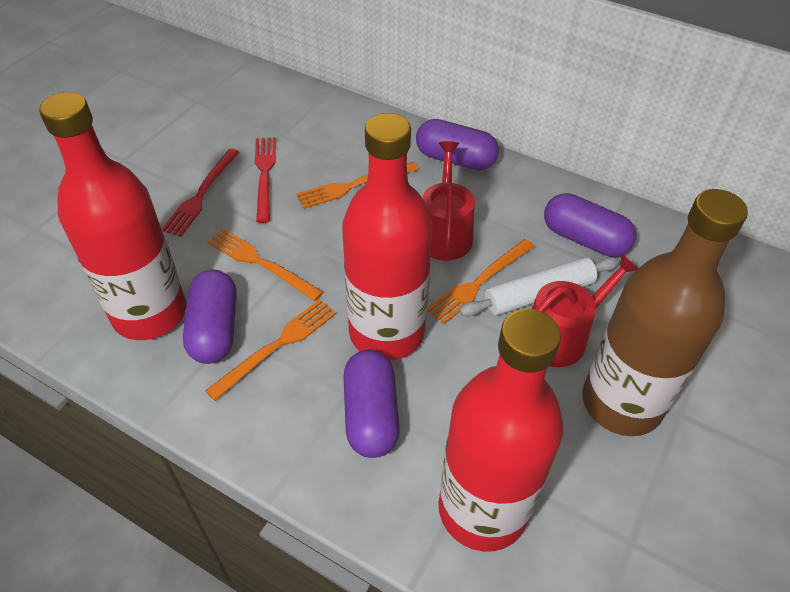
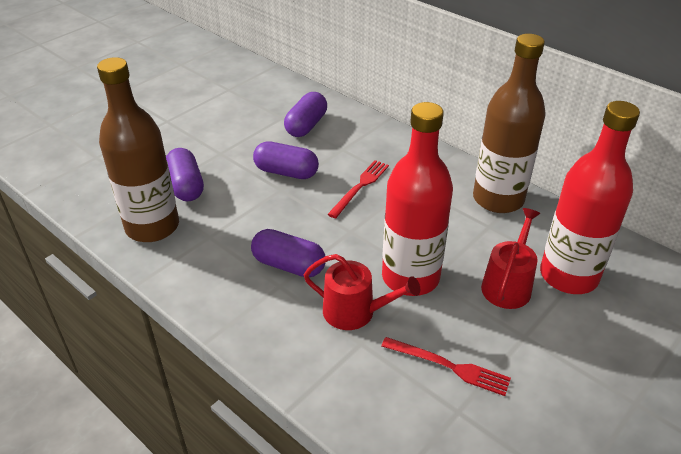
brown bottle: [582,189,748,436] = 1 -> [97,57,179,242] [473,34,546,213] = 2
orange fork: [205,299,336,401] [207,228,323,301] [297,162,418,209] [427,239,535,325] = 4 -> none = 0
red bottle: [39,92,187,340] [342,113,433,361] [438,309,564,552] = 3 -> [382,102,453,296] [540,101,640,294] = 2
white rolling pin: [459,257,619,317] = 1 -> none = 0

